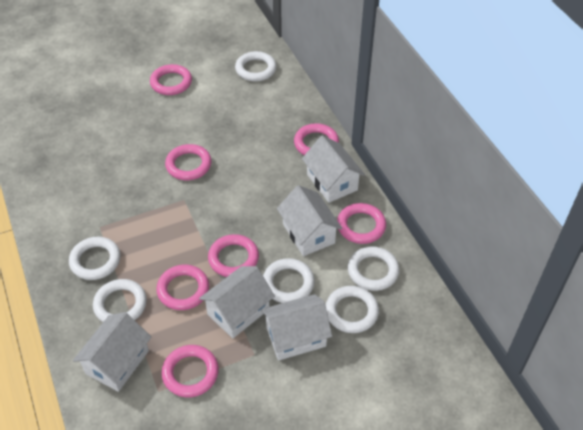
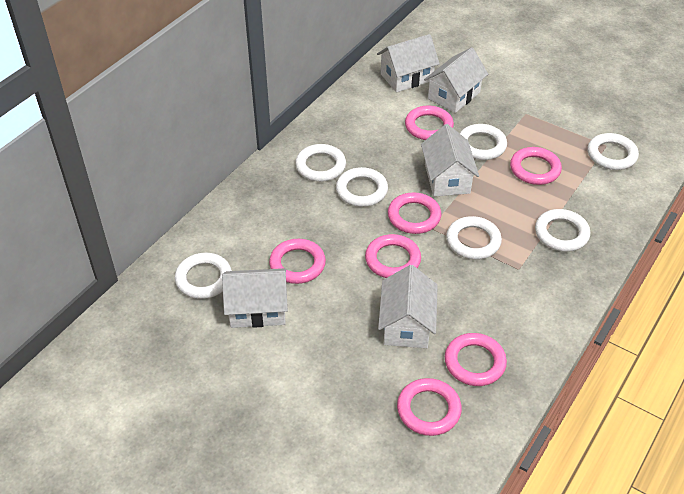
white ring: [69,237,121,280] [93,279,147,322] [235,51,276,81] [263,258,315,303] [326,286,379,333] [348,246,399,291] = 6 -> [175,253,232,299] [295,144,346,182] [336,167,388,207] [446,216,502,260] [460,124,507,160] [535,209,590,252] [587,133,639,170] = 7

